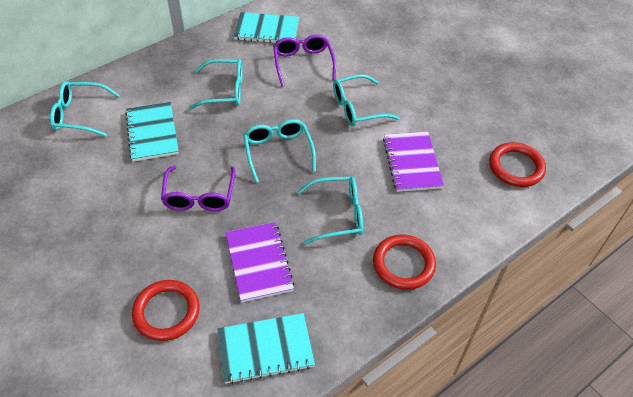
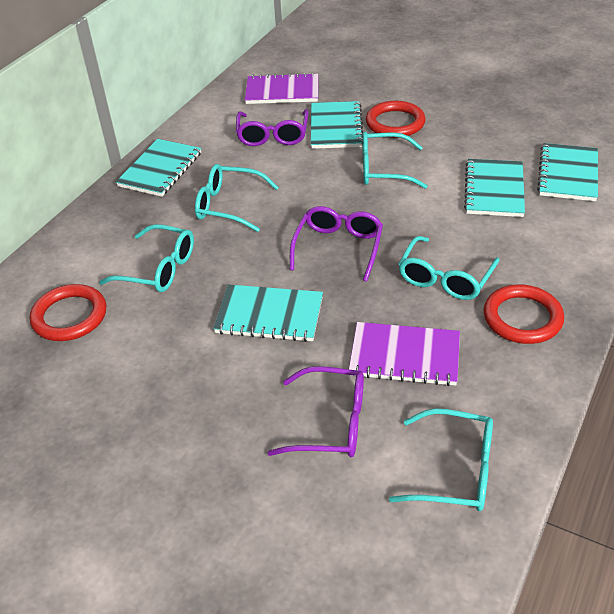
purple glasses: [161,166,235,211] [273,35,336,86] = 2 -> [236,109,308,146] [267,366,364,457] [290,206,383,282] = 3
turquoise notebook: [125,102,179,162] [217,313,315,384] [233,12,299,43] = 3 -> [116,139,201,197] [213,284,323,342] [311,101,363,149] [464,159,525,217] [537,143,598,201] = 5

